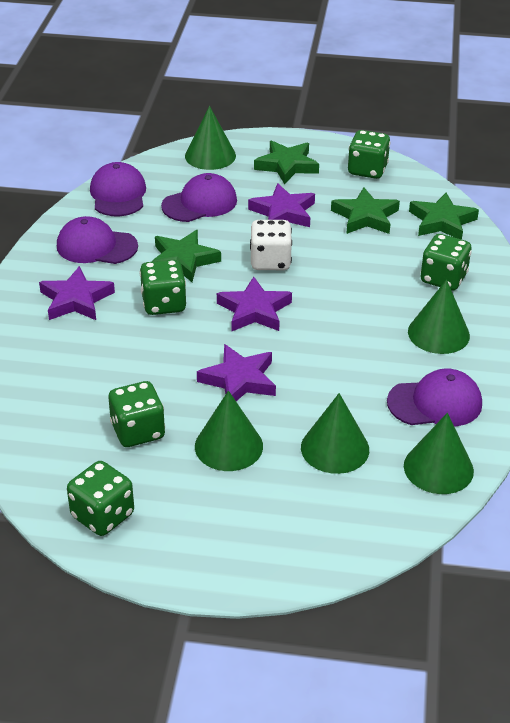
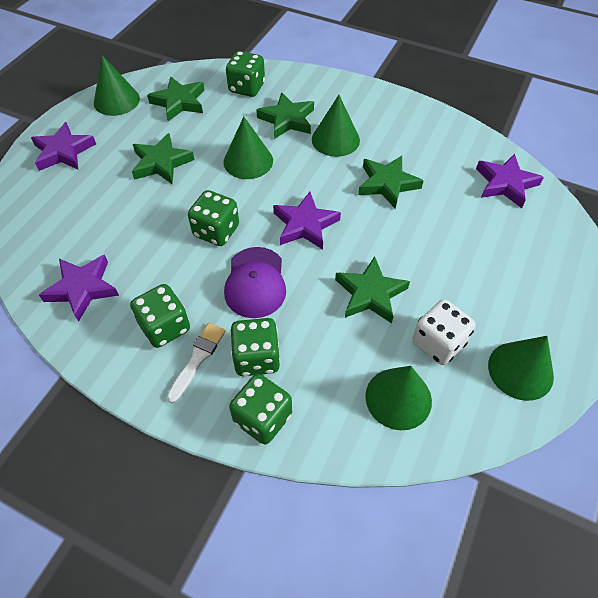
green star: [151,230,221,282] [254,140,319,185] [331,187,400,234] [409,193,479,240] = 4 -> [132,133,194,184] [147,76,205,121] [256,92,314,139] [335,256,410,324] [358,155,424,209] = 5
purple cap: [57,216,138,264] [90,162,146,216] [161,173,237,222] [387,369,482,426] = 4 -> [224,247,286,318] = 1
white brush: none = 0 -> [167,323,226,403] = 1

